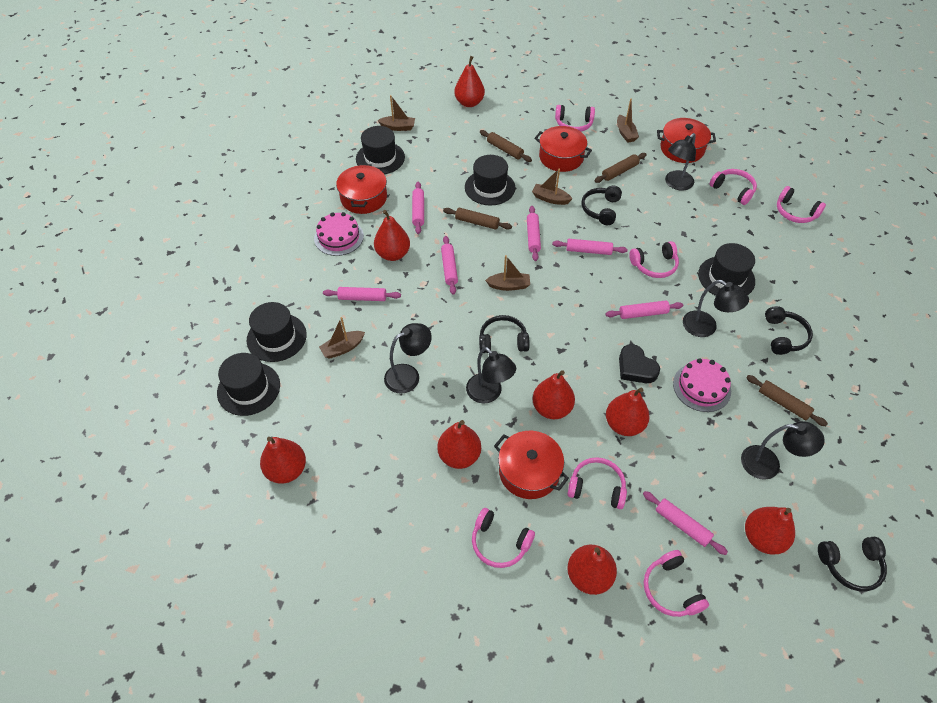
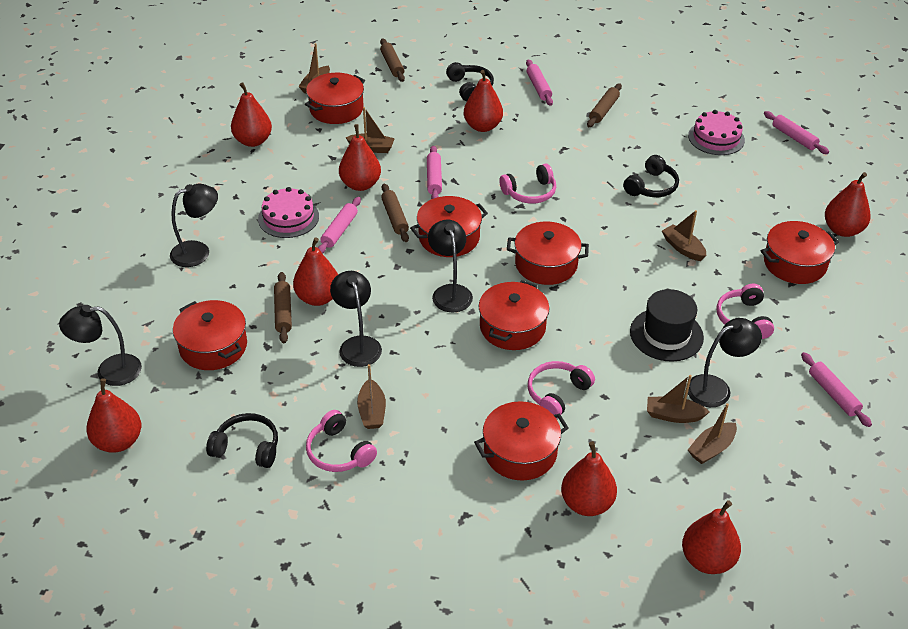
black hat: [217,353,280,416] [247,302,307,362] [356,126,405,174] [465,155,515,206] [698,243,755,296] = 5 -> [630,289,704,362] = 1
black headphones: [479,315,530,353] [581,186,622,225] [765,306,813,355] [818,537,887,592] = 4 -> [206,413,278,468] [446,62,494,102] [623,155,679,197] = 3
black heart: [619,344,660,383] = 1 -> none = 0
brown boat: [319,317,365,359] [377,95,415,131] [485,255,530,291] [532,169,572,205] [617,99,639,143] = 5 -> [298,43,330,94] [345,107,395,153] [357,364,386,429] [647,375,710,423] [662,210,706,261] [688,403,737,464] = 6
pink headphones: [472,508,535,568] [555,105,595,131] [568,457,627,509] [629,241,679,278] [644,550,709,617] [709,169,757,205] [777,186,826,223] = 7 -> [306,410,377,472] [499,164,556,204] [528,361,595,418] [717,283,774,339] = 4
pink rolling pin: [323,287,401,301] [412,182,424,234] [441,236,458,295] [527,206,541,261] [552,239,628,255] [605,301,683,319] [643,491,728,555] = 7 -> [318,197,361,254] [427,146,442,199] [526,60,553,106] [764,111,829,154] [801,352,872,427] = 5
red pot: [336,164,387,214] [494,431,569,499] [534,126,592,172] [657,118,716,163] = 4 -> [173,300,247,370] [305,73,365,124] [410,196,488,257] [474,401,569,480] [479,280,550,350] [507,222,589,285] [761,221,839,284] = 7

